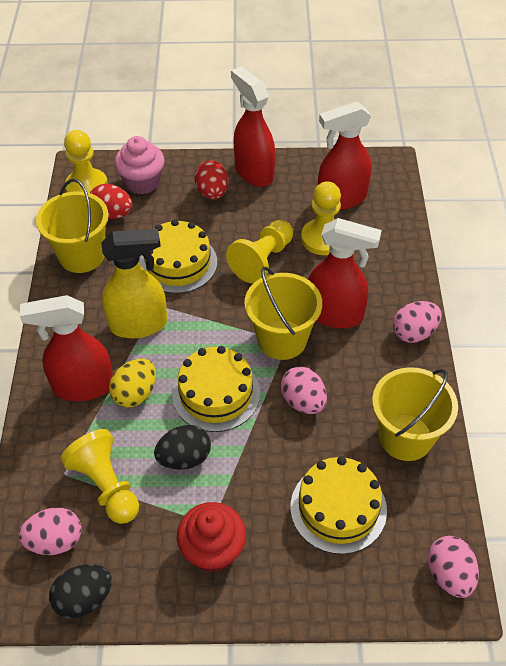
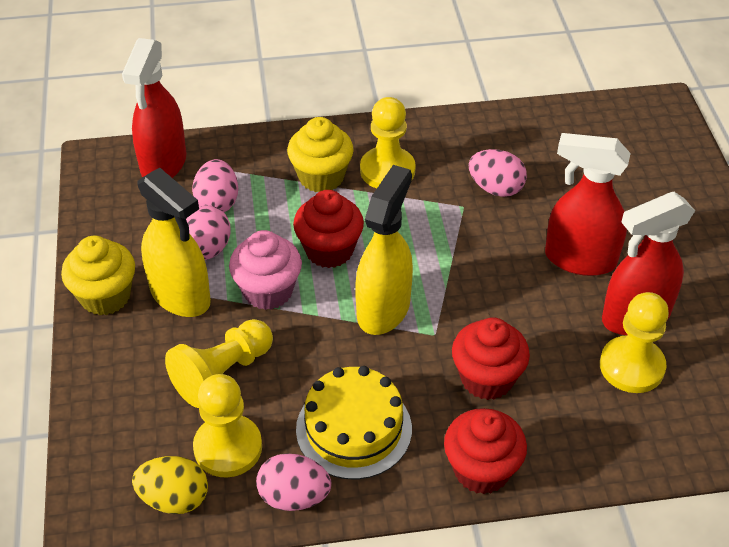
black egg: [49,564,112,619] [154,425,211,470] = 2 -> none = 0
red cupcake: [177,502,246,573] = 1 -> [293,190,364,268] [444,408,527,494] [452,317,530,400] = 3
red egg: [90,184,132,219] [194,161,229,200] = 2 -> none = 0
red spray bottle: [20,295,113,401] [231,66,275,187] [308,218,382,328] [318,101,372,210] = 4 -> [122,38,186,178] [545,133,631,276] [602,192,695,335] = 3
yellow bucket: [36,179,109,273] [244,267,322,360] [372,367,458,461] = 3 -> none = 0
yellow cake: [139,219,217,294] [172,346,260,432] [290,456,387,554] = 3 -> [296,366,412,480] = 1
yellow cupcake: none = 0 -> [61,236,135,315] [287,117,354,192] = 2
yellow spray bottle: [101,229,167,338] = 1 -> [137,168,211,317] [355,165,413,335] = 2

